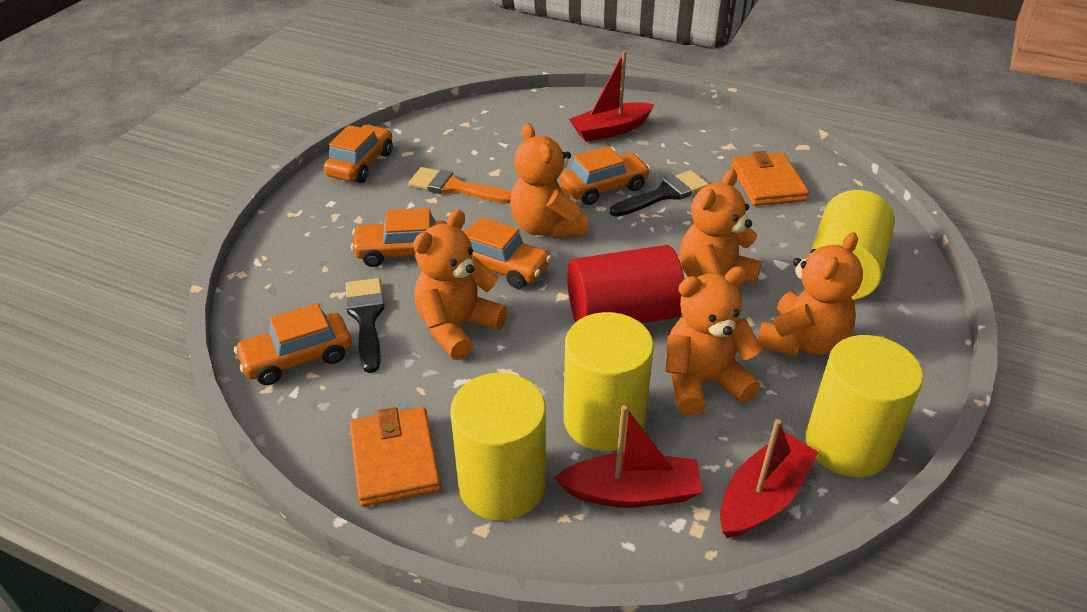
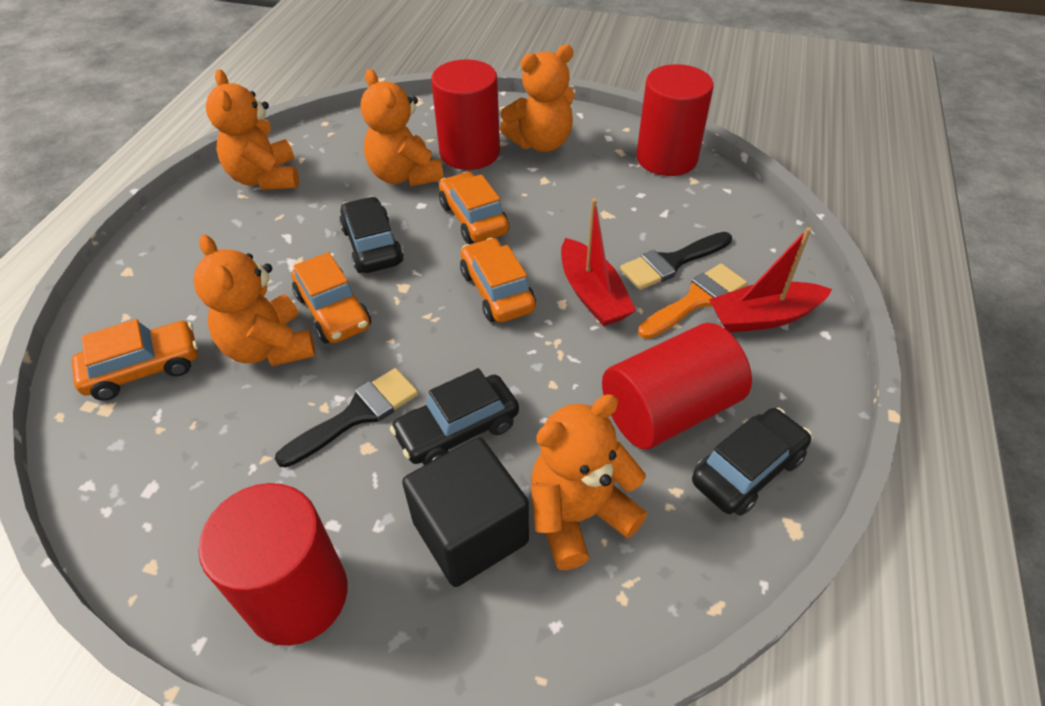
black car: none = 0 -> [339,196,404,273] [390,368,519,465] [692,408,812,516] = 3
black cube: none = 0 -> [402,437,529,587] = 1
orange car: [234,303,352,385] [324,125,393,183] [351,208,447,267] [464,217,552,289] [560,146,650,205] = 5 -> [71,319,198,401] [292,252,371,343] [439,172,509,244] [460,237,536,323] = 4
orange wallet: [350,407,441,507] [731,151,809,206] = 2 -> none = 0
red boat: [554,405,702,508] [569,51,655,142] [720,419,819,538] = 3 -> [561,198,636,326] [709,227,832,333] = 2
red cylinder: [567,245,684,324] = 1 -> [198,483,348,646] [431,59,500,170] [602,323,752,449] [636,64,714,176] = 4
yellow cylinder: [450,373,546,521] [563,312,654,451] [806,335,923,477] [810,190,895,300] = 4 -> none = 0

